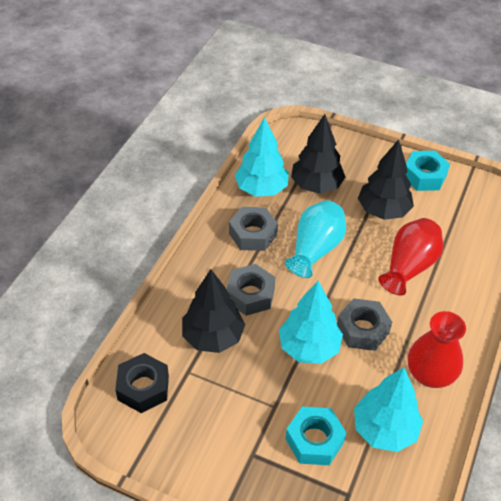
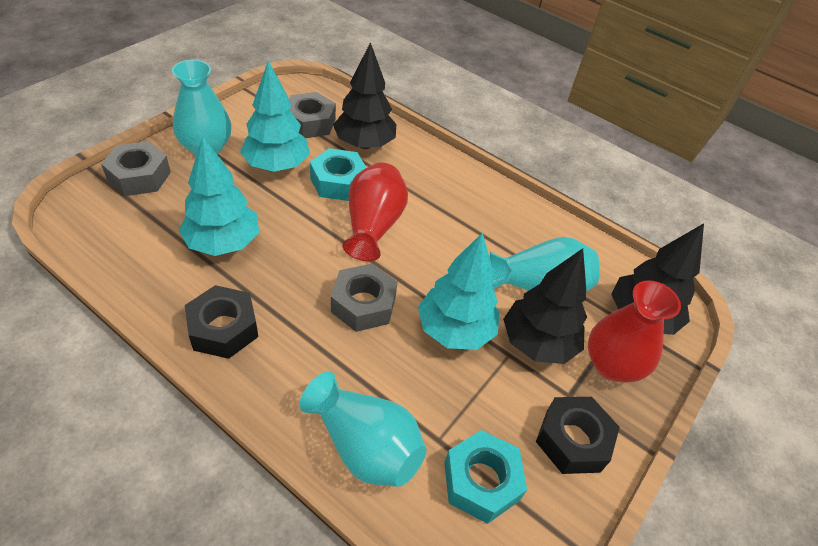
black nut: [115,353,169,413] = 1 -> [185,285,258,359] [536,397,620,474] = 2
turquoise vase: [285,200,346,278] = 1 -> [172,60,231,155] [300,371,426,487] [490,237,600,292] = 3

